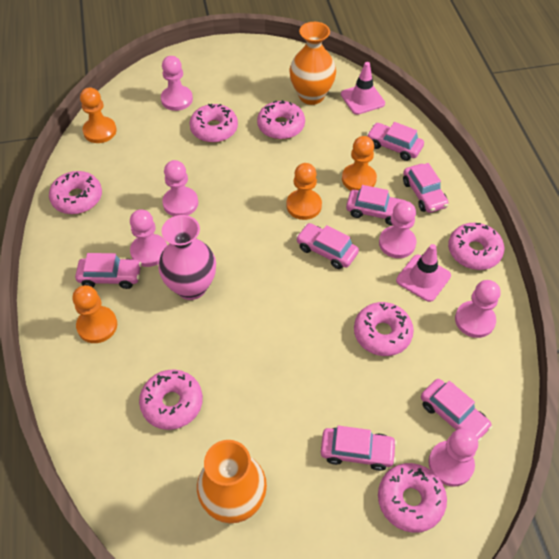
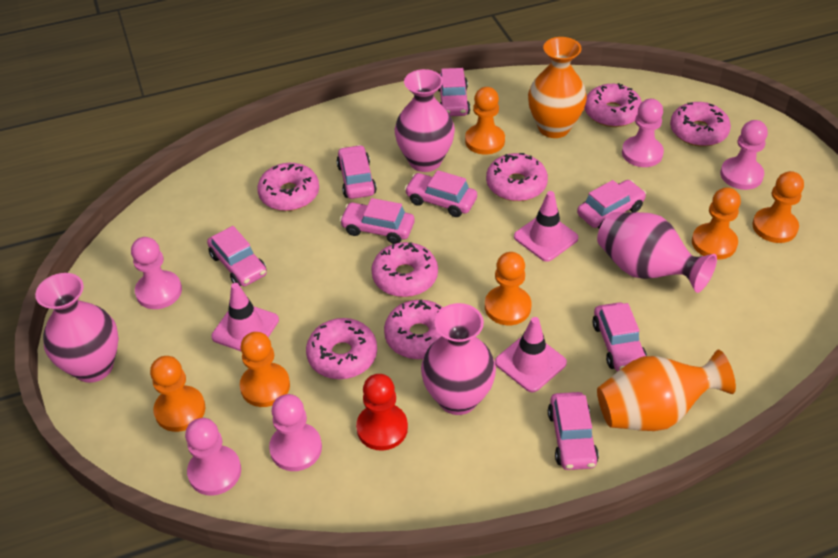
orange pawn: [73,285,117,343] [80,87,117,143] [286,163,322,220] [342,136,377,190] = 4 -> [150,356,206,432] [240,332,290,407] [465,87,505,155] [485,252,532,325] [692,187,741,260] [752,171,804,243] = 6
pink car: [75,253,141,289] [296,223,359,269] [321,426,397,471] [346,185,405,225] [367,122,424,161] [403,163,449,213] [421,379,492,442] = 7 -> [207,226,267,286] [336,145,377,199] [340,198,414,244] [404,170,477,217] [438,68,470,116] [548,392,599,470] [577,180,646,229] [593,302,647,371] = 8
pink pawn: [130,209,167,267] [161,56,193,111] [162,160,198,216] [379,201,417,258] [428,428,478,486] [455,280,500,338] = 6 -> [131,237,182,309] [185,418,241,496] [269,394,322,471] [622,99,664,167] [720,120,768,190] = 5
pink traffic cone: [341,62,385,115] [396,244,451,302] = 2 -> [211,283,279,351] [495,317,567,392] [514,191,578,262] = 3
pink vase: [158,215,216,300] = 1 -> [35,273,119,383] [395,69,455,172] [421,303,496,415] [597,212,717,293] = 4
red pawn: none = 0 -> [356,374,408,451] = 1

